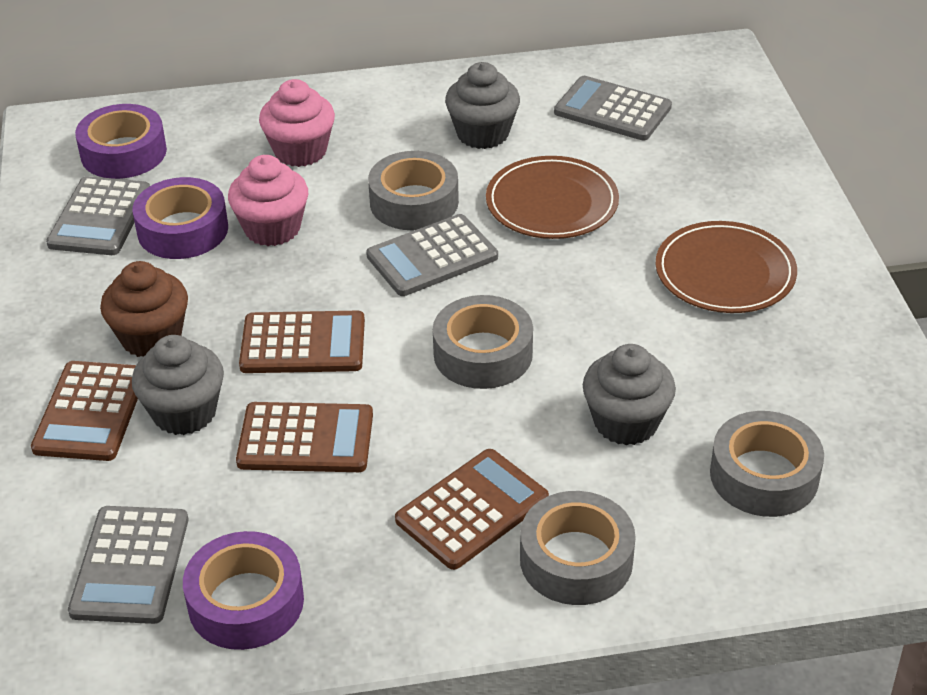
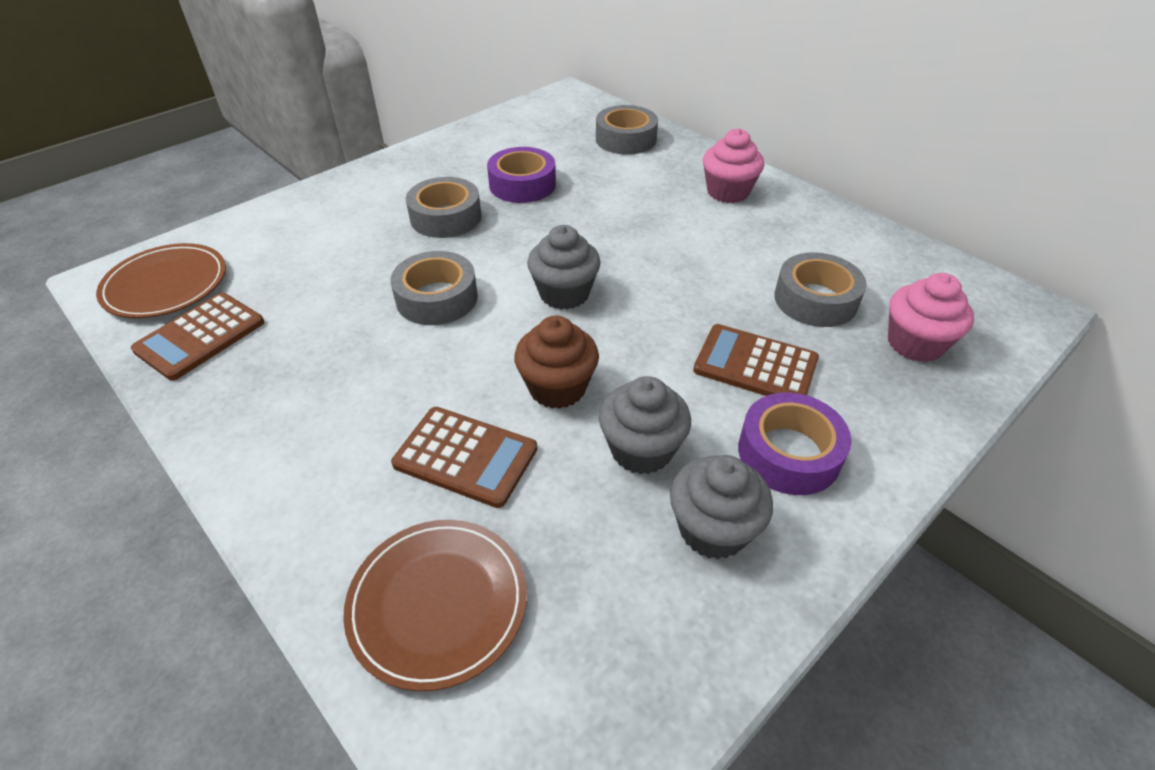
brown calculator: [31,361,138,461] [236,402,373,472] [239,311,365,373] [395,449,549,570] = 4 -> [131,293,264,381] [391,407,537,508] [693,324,819,396] = 3
grey calculator: [46,176,150,255] [68,506,188,624] [366,214,498,296] [554,76,672,140] = 4 -> none = 0
purple tape: [75,104,167,179] [133,177,228,259] [183,531,304,650] = 3 -> [487,147,556,203] [738,392,851,495] = 2

